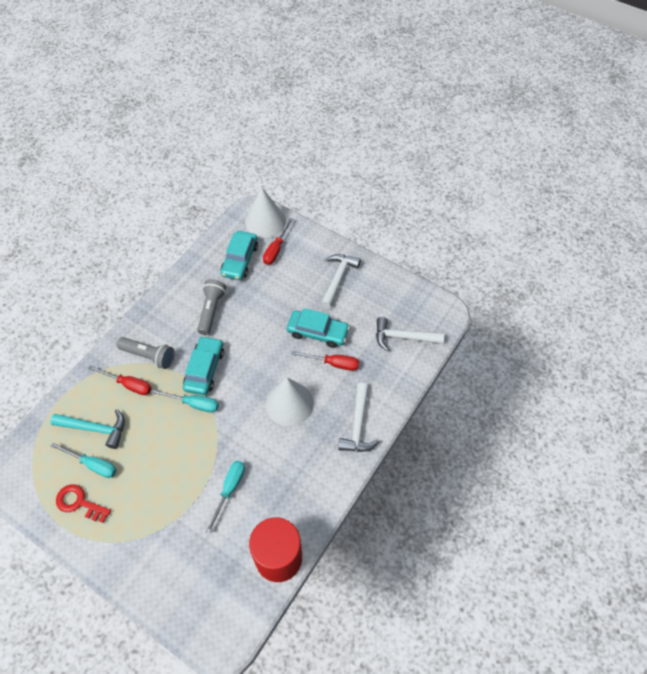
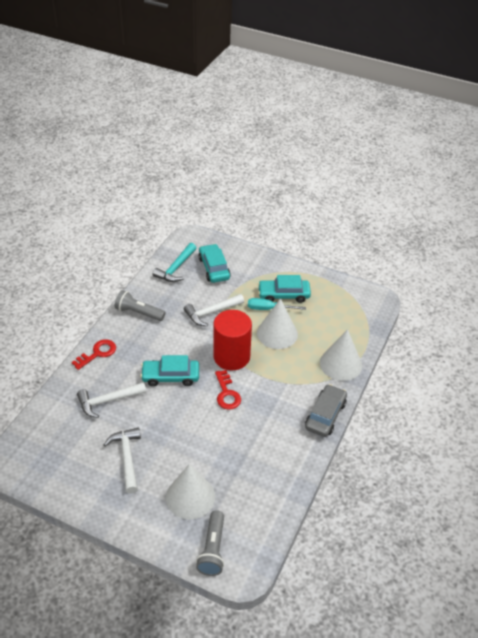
grey car: none = 0 -> [305,384,347,437] = 1
red key: [56,484,111,523] = 1 -> [72,339,116,370] [215,370,241,410] = 2
red screwdriver: [88,365,152,395] [263,218,293,265] [291,351,359,371] = 3 -> none = 0
turquoise screwdriver: [51,443,117,478] [150,389,219,413] [206,461,245,533] = 3 -> [248,298,306,310] = 1
white cone: [245,187,286,238] [266,377,314,426] = 2 -> [166,464,215,519] [257,298,298,349] [320,329,362,381] = 3

